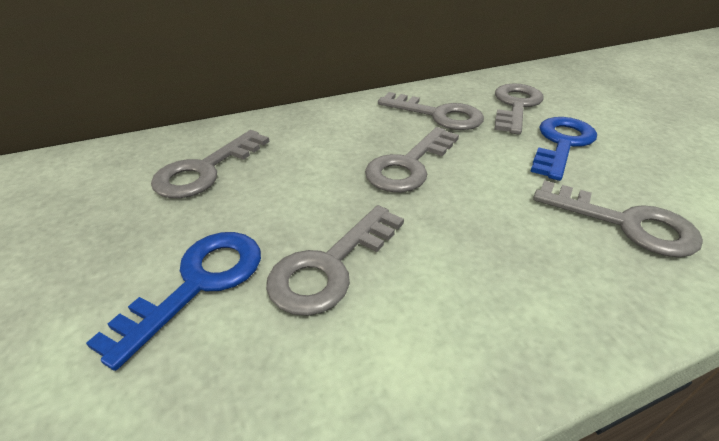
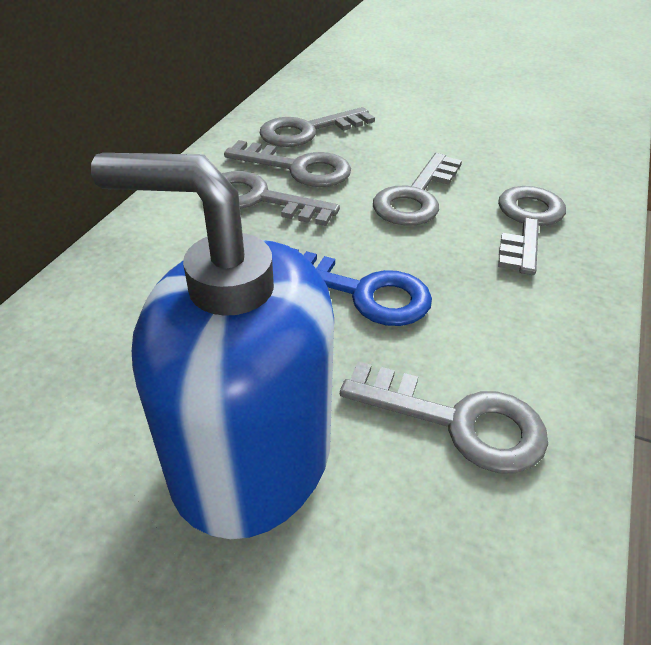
blue key: [86,232,261,371] [530,117,597,181] = 2 -> [293,248,432,326] = 1
blue soap dispenser: none = 0 -> [91,153,334,539] = 1

